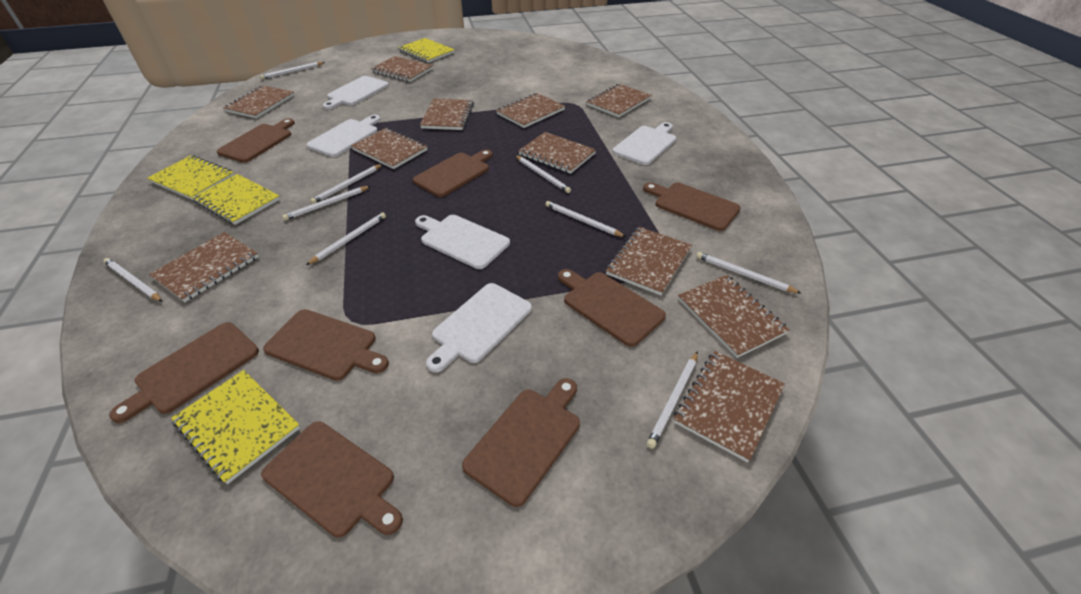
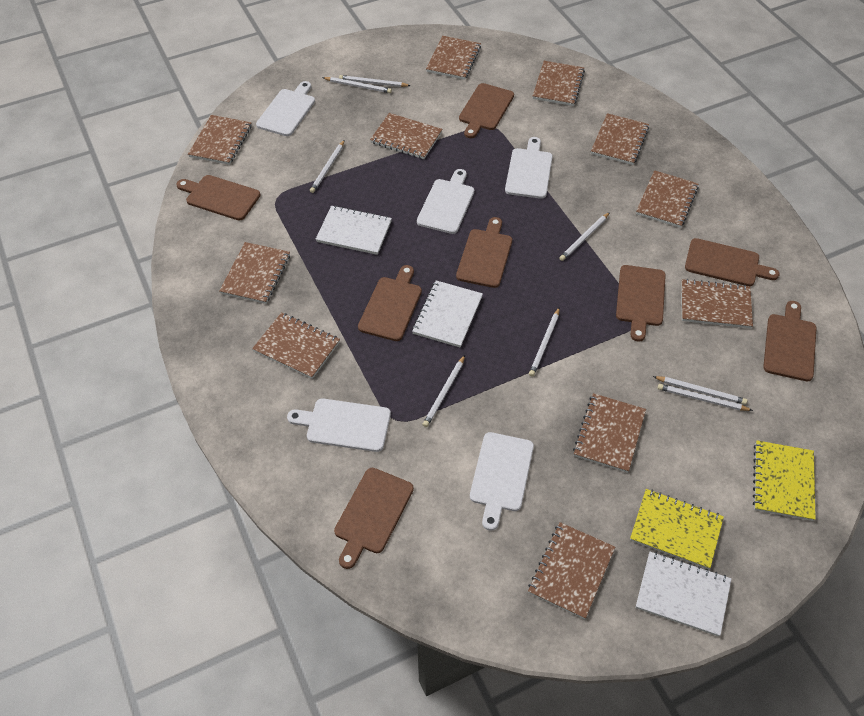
white notebook: none = 0 -> [316,205,392,255] [412,280,483,348] [635,552,731,636] = 3
white pencil: [103,258,163,302] [260,62,325,79] [282,186,371,221] [306,212,386,265] [310,164,383,204] [515,155,571,193] [545,201,626,237] [647,351,698,449] [696,252,802,294] = 9 -> [310,140,345,193] [322,77,392,93] [339,75,411,87] [423,355,465,427] [529,307,560,377] [559,212,610,261] [653,376,747,405] [658,384,753,411] = 8
yellow notebook: [148,155,234,200] [171,370,300,484] [192,174,280,225] [398,38,455,63] = 4 -> [630,489,724,569] [753,441,816,521] = 2

